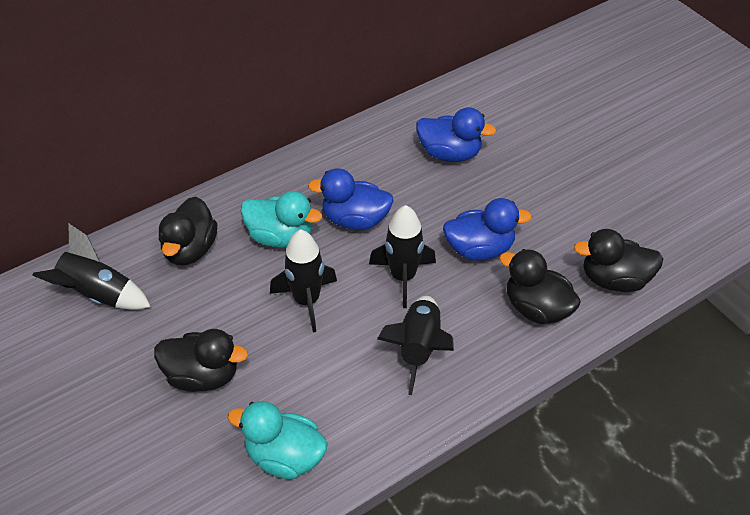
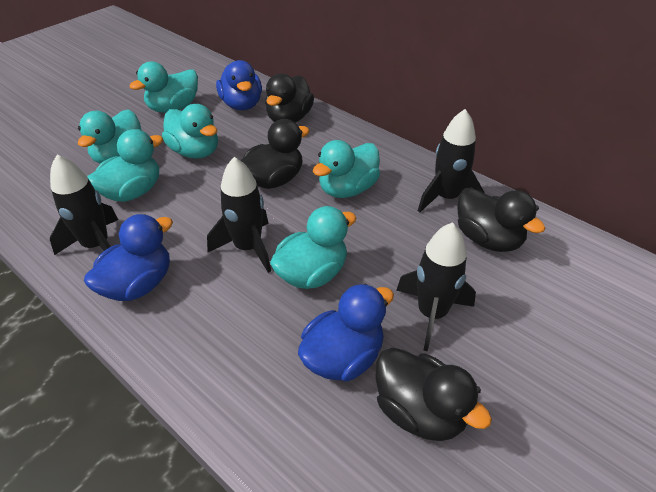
turquoise duck: [227,401,328,479] [241,191,322,248] = 2 -> [78,109,142,164] [87,129,163,202] [130,62,198,113] [162,104,218,159] [270,206,356,289] [313,140,380,198] = 6

